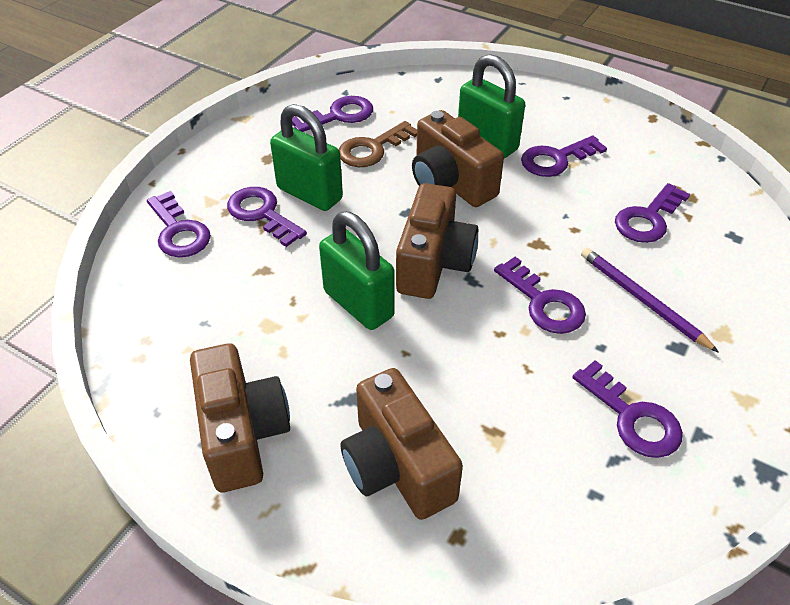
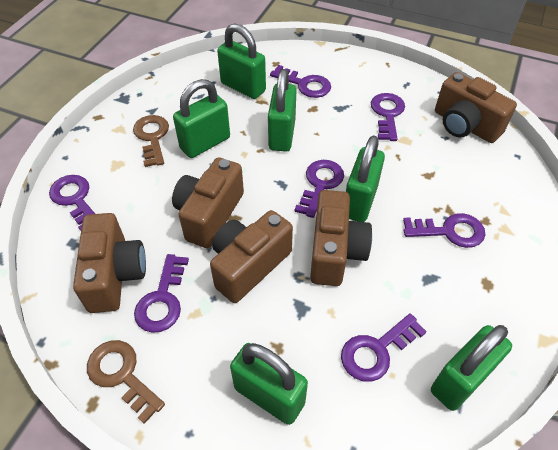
brown camera: [190,343,290,492] [341,368,463,520] [396,183,478,299] [412,110,504,207] = 4 -> [73,213,146,313] [172,157,244,248] [210,210,293,303] [310,190,372,286] [435,72,517,143] = 5
brown key: [339,121,417,167] = 1 -> [87,340,165,424] [133,115,169,167] = 2
green padlock: [270,104,343,211] [319,211,395,330] [458,54,525,158] = 3 -> [173,79,230,158] [217,23,266,99] [230,343,308,425] [268,69,296,152] [346,135,385,222] [431,325,512,411] = 6
purple pencil: [581,247,719,353] = 1 -> none = 0

